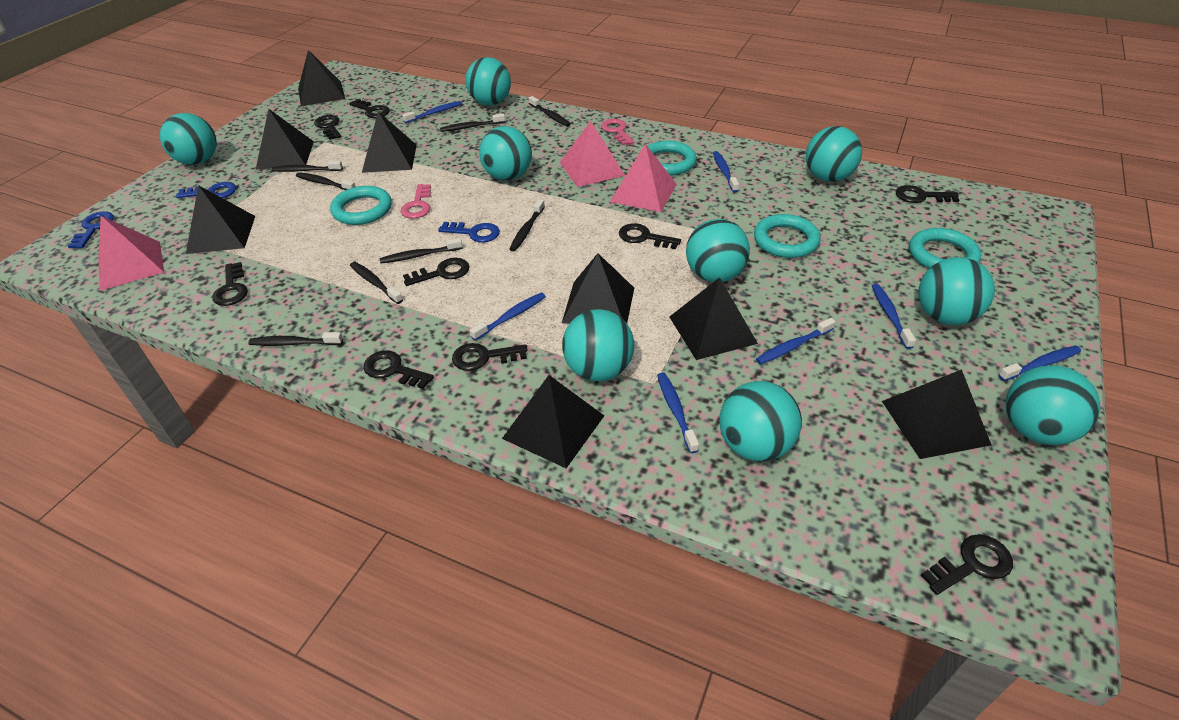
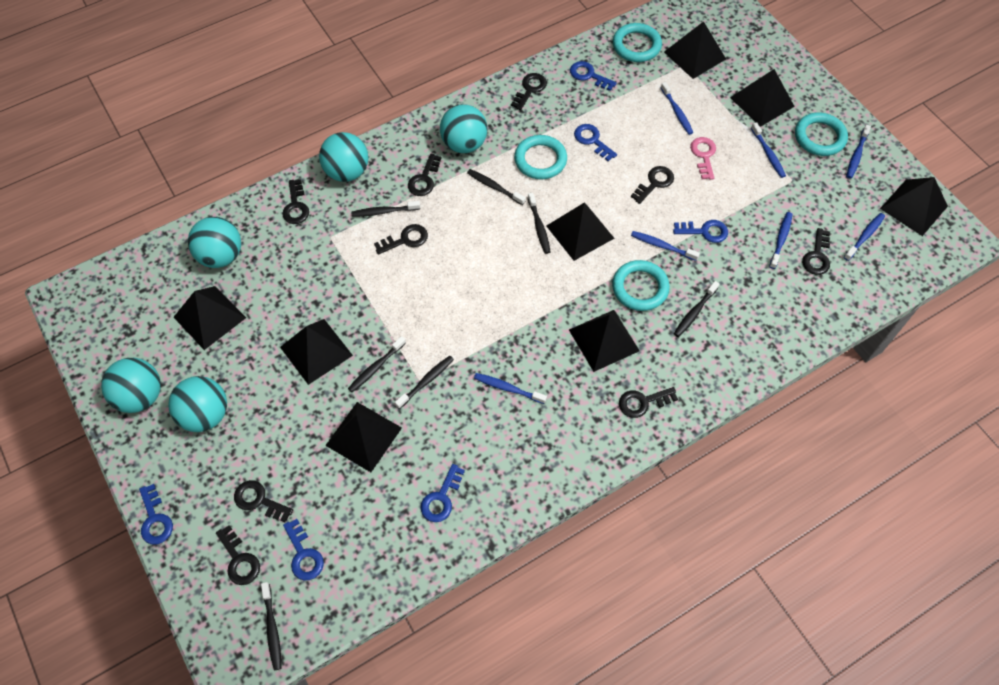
black toothbrush: [248,332,343,346] [272,161,343,172] [296,172,356,190] [350,262,403,304] [380,238,463,263] [440,113,505,132] [510,199,545,251] [529,96,571,127] = 8 -> [261,582,282,671] [348,336,406,392] [351,201,420,217] [395,356,454,409] [467,169,525,205] [528,193,550,254] [674,281,719,337] = 7
blue key: [68,211,114,249] [176,182,236,198] [438,222,500,242] = 3 -> [139,484,173,545] [283,519,324,580] [421,464,465,522] [570,61,617,91] [574,124,617,161] [673,220,728,243] = 6
pink key: [400,184,431,219] [601,119,634,145] = 2 -> [690,137,716,180] = 1
pink pyramid: [98,216,164,291] [560,121,625,187] [610,144,677,212] = 3 -> none = 0
turquoise ball: [160,113,217,165] [465,57,511,106] [479,126,532,180] [562,309,634,381] [686,219,750,282] [719,381,802,461] [806,126,862,182] [918,257,995,325] [1006,365,1100,445] = 9 -> [101,358,161,413] [168,376,227,432] [188,217,241,268] [319,132,368,182] [440,104,487,153] = 5

